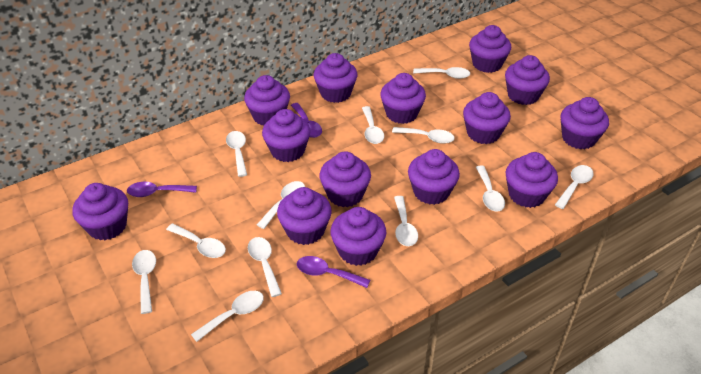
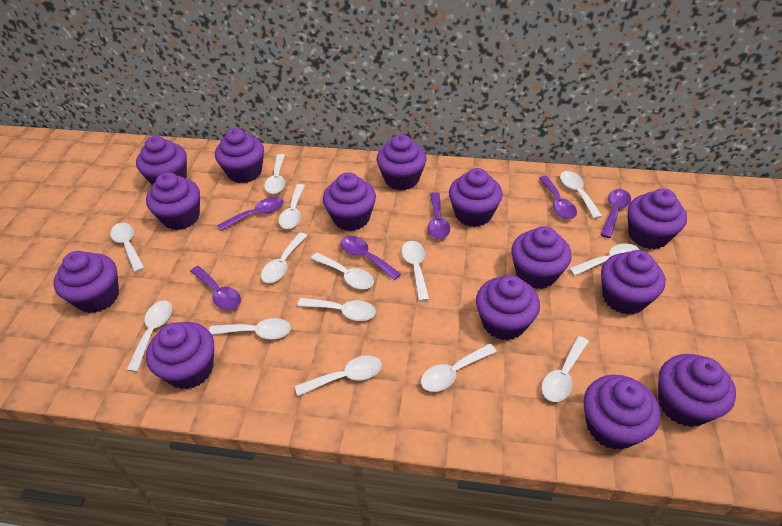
purple spoon: [127,182,197,197] [291,103,322,138] [297,256,370,288] = 3 -> [190,266,241,310] [217,197,284,231] [340,236,401,280] [428,192,450,239] [539,176,577,219] [601,189,631,238] = 6
white spoon: [132,250,156,314] [166,224,226,258] [191,291,264,342] [226,131,247,177] [248,237,282,297] [257,181,305,229] [362,106,384,144] [392,127,455,144] [394,196,418,246] [413,67,470,79] [476,165,505,212] [555,165,594,209] = 12 -> [110,223,144,273] [127,301,172,372] [209,318,291,339] [261,232,307,283] [264,154,285,194] [279,184,305,229] [295,356,382,396] [297,298,376,321] [311,253,374,289] [401,241,429,301] [421,344,497,392] [541,336,589,402] [560,171,602,219] [569,244,639,276] = 14

